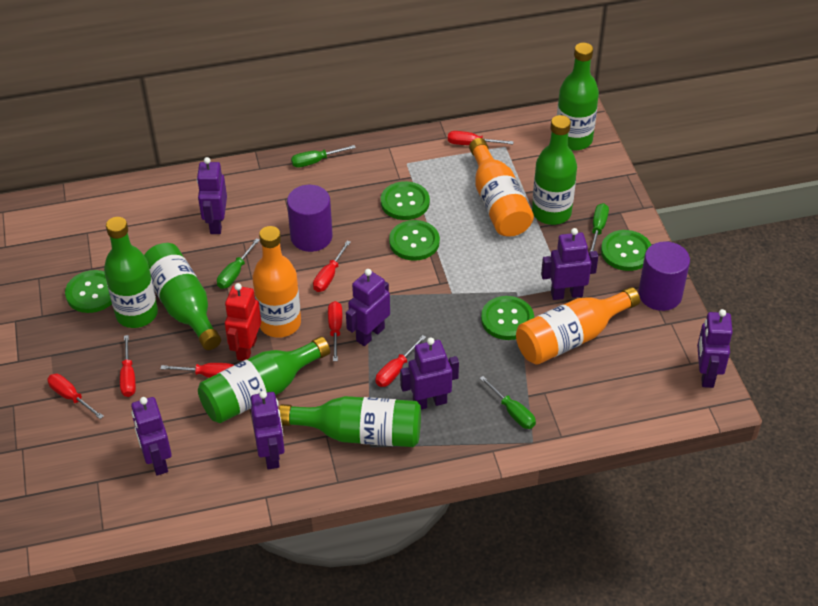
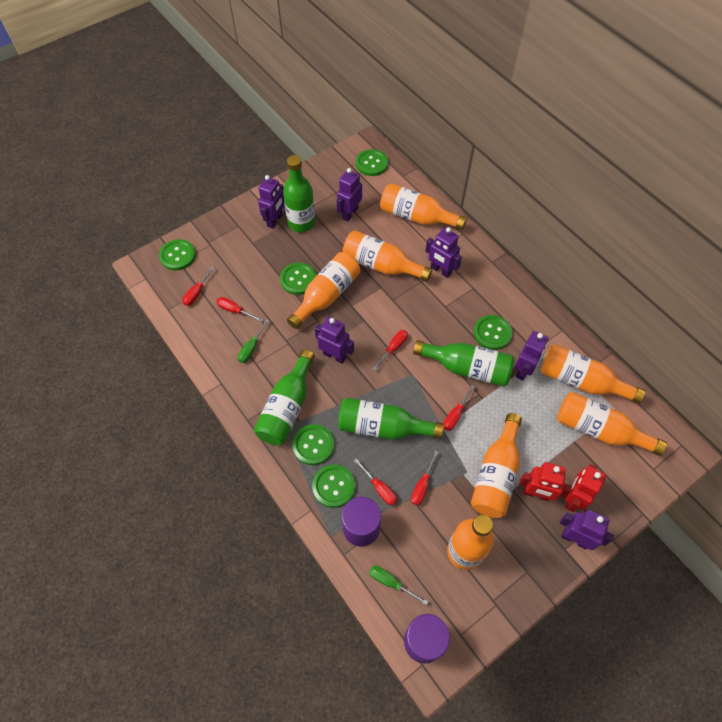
green bottle: [104,217,158,328] [144,243,221,350] [198,336,330,423] [279,396,421,447] [532,115,577,225] [557,43,599,150] = 6 -> [254,350,315,446] [283,155,315,232] [338,398,444,440] [413,340,514,386] = 4
green button: [65,270,112,313] [381,181,430,220] [389,220,440,261] [481,296,534,340] [601,230,651,271] = 5 -> [159,239,196,270] [280,263,316,295] [292,424,334,465] [312,465,355,508] [356,149,388,176] [473,315,512,350] = 6
green screwdriver: [217,238,260,289] [291,145,356,168] [479,376,536,429] [590,203,609,252] = 4 -> [238,319,269,363] [369,566,428,605] = 2
orange bottle: [252,226,301,338] [469,138,534,237] [516,287,640,365] = 3 -> [287,252,360,329] [342,230,432,282] [380,183,467,230] [447,515,494,570] [471,413,522,518] [541,344,645,404] [557,392,667,456] = 7
purple robot: [131,397,172,475] [197,157,227,234] [251,391,285,470] [346,269,390,346] [400,337,459,409] [541,228,598,300] [697,309,733,388] = 7 -> [258,175,285,229] [315,317,354,364] [337,168,362,222] [425,227,462,278] [515,331,549,381] [560,510,614,550] = 6
red robot: [225,283,261,361] = 1 -> [519,462,572,501] [565,464,606,512] = 2
red screwdriver: [47,374,104,419] [120,335,136,397] [160,363,234,378] [313,241,351,292] [328,301,342,361] [375,335,426,387] [448,131,514,145] = 7 -> [182,266,215,306] [216,297,263,322] [354,458,397,505] [372,330,408,370] [411,451,438,505] [443,385,475,431] = 6

